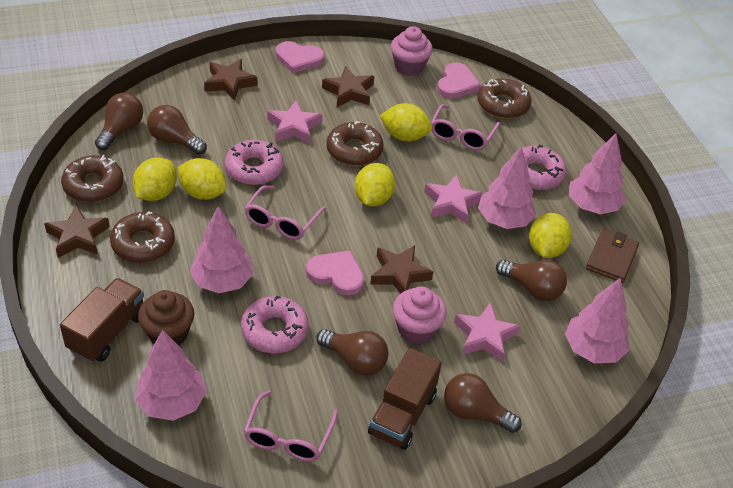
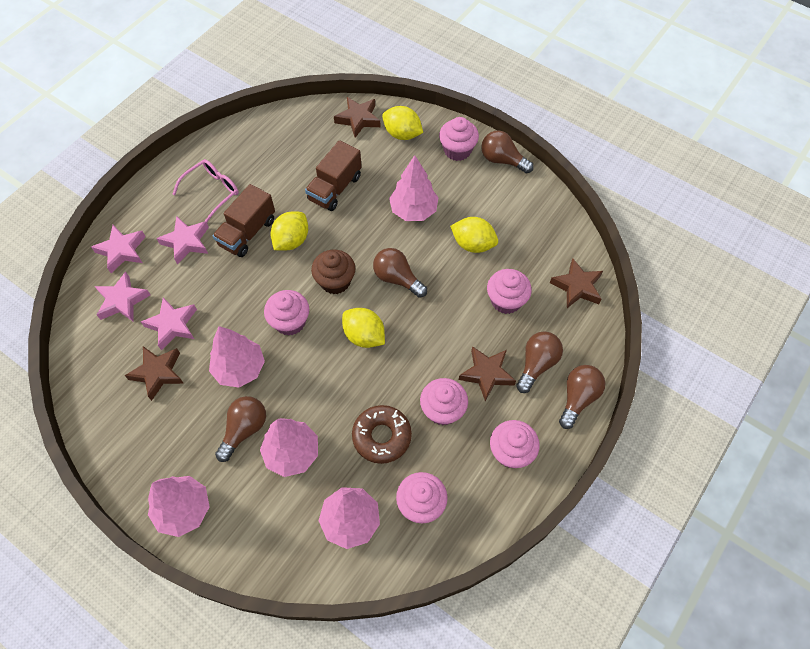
brown donut: [61,155,123,202] [110,211,175,263] [326,121,384,166] [478,79,531,119] = 4 -> [352,405,412,464] = 1
brown wallet: [586,229,639,283] = 1 -> none = 0
pink cupcake: [391,26,433,76] [392,286,447,344] = 2 -> [264,290,309,336] [396,472,448,523] [420,378,468,425] [439,117,479,161] [487,269,532,314] [490,420,540,468] = 6
pink donut: [225,140,284,185] [241,295,309,353] [512,145,567,190] = 3 -> none = 0
pink glasses: [244,185,327,240] [244,391,338,462] [431,104,500,150] = 3 -> [173,159,239,222] = 1
pink heart: [276,41,325,73] [306,250,364,295] [437,63,481,99] = 3 -> none = 0
pink star: [267,100,323,144] [424,174,483,224] [454,302,521,362] = 3 -> [91,225,146,273] [95,271,150,322] [141,297,197,350] [156,216,209,264] = 4
yellow lemon: [133,158,177,201] [177,158,227,200] [355,163,395,206] [380,103,432,141] [529,213,572,258] = 5 -> [271,211,308,251] [342,308,385,348] [382,106,423,140] [450,217,498,253] = 4

